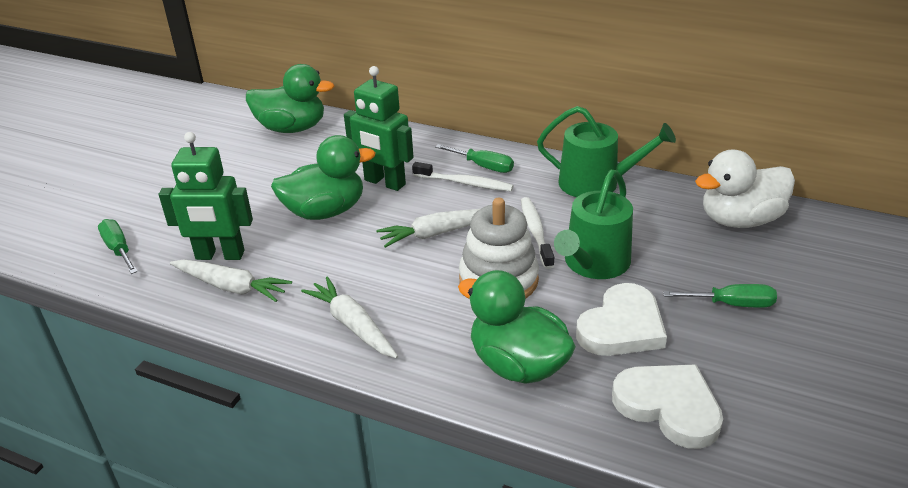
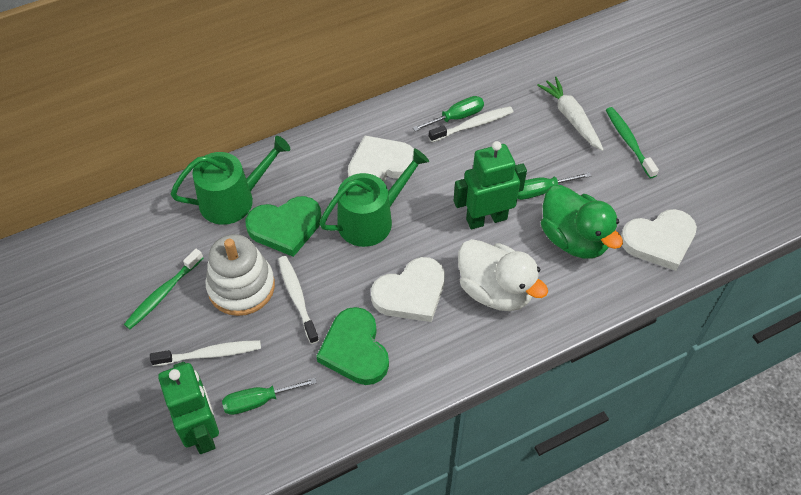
green duck: [246,64,334,133] [271,135,376,220] [458,270,576,384] = 3 -> [541,185,623,259] = 1
green heart: none = 0 -> [246,196,321,257] [316,307,389,385] = 2
green toothbrush: none = 0 -> [124,249,203,329] [606,107,659,178] = 2
white carrot: [170,260,292,302] [301,277,398,358] [376,209,480,248] = 3 -> [537,77,604,151] = 1
white heart: [576,283,667,356] [612,364,723,449] = 2 -> [348,135,414,183] [371,257,445,322] [621,209,697,271] = 3
white toothbrush: [412,162,514,191] [521,197,554,269] = 2 -> [150,340,261,366] [278,256,319,344] [429,106,513,142] = 3

